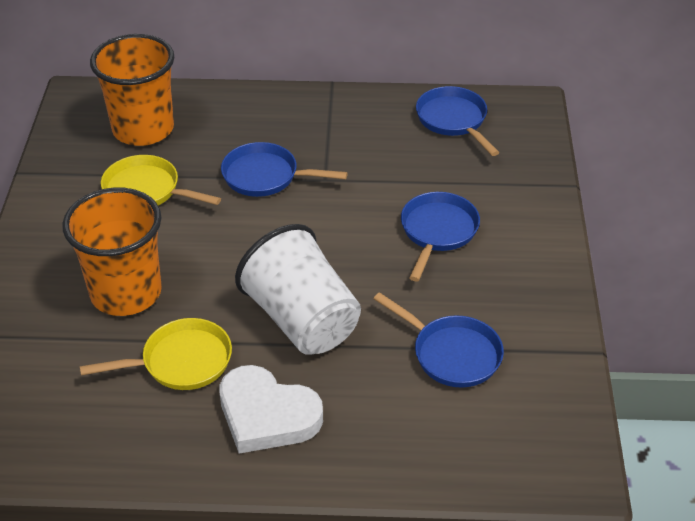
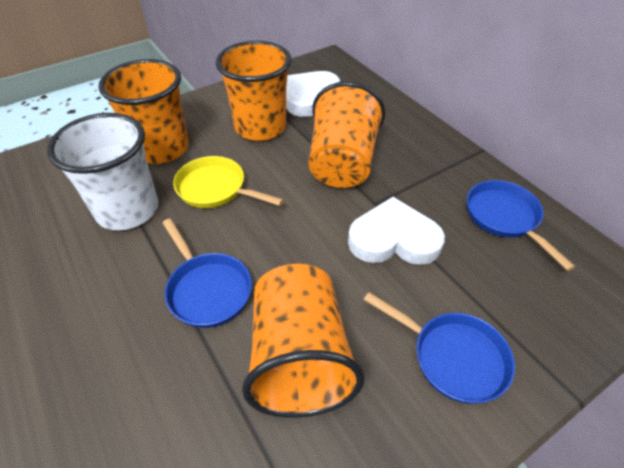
blue pan: [221,142,348,197] [374,292,504,388] [401,192,480,281] [416,86,500,156] = 4 -> [162,218,252,328] [364,292,515,404] [467,180,575,271] = 3
orange cup: [62,188,162,316] [90,34,174,146] = 2 -> [98,59,189,164] [216,41,292,141] [242,264,365,418] [309,81,385,188] = 4
white heart: [219,365,323,454] = 1 -> [286,71,340,117] [348,197,445,265] = 2
yellow pan: [80,318,232,390] [101,155,221,205] = 2 -> [173,156,284,208] = 1

